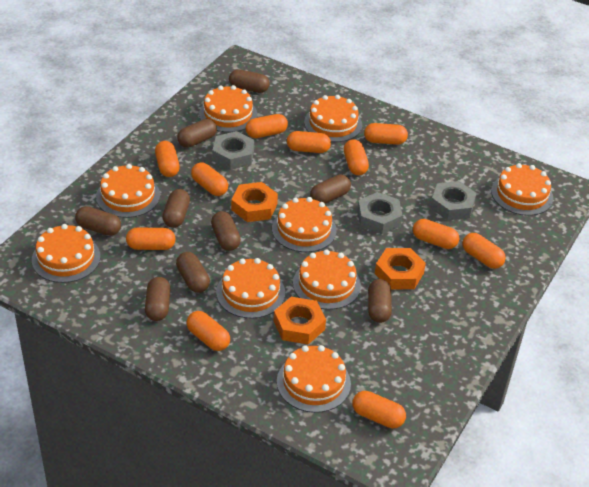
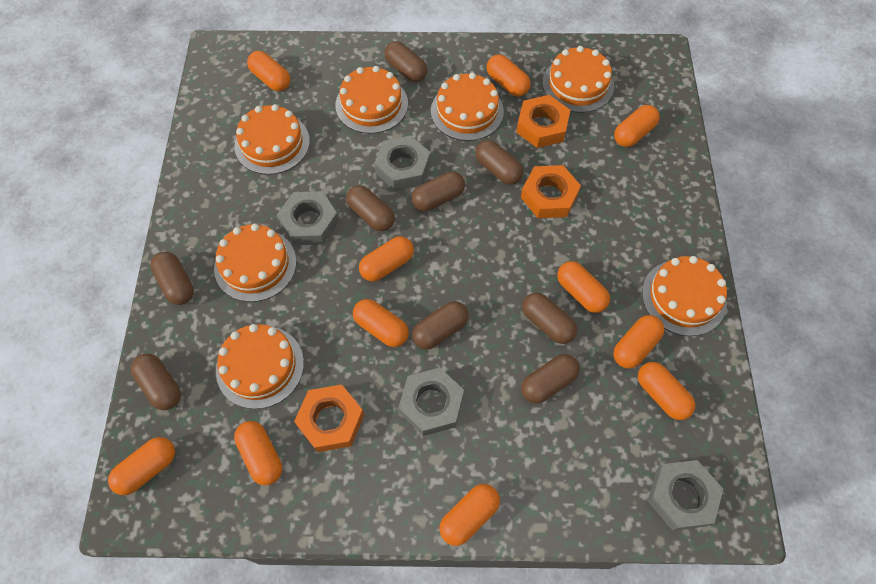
grey nut: [212,131,254,170] [357,192,403,234] [430,181,477,220] = 3 -> [277,191,339,245] [374,136,431,190] [399,368,464,436] [648,460,723,531] = 4
orange cake: [32,224,100,283] [96,164,160,218] [199,85,257,132] [216,258,285,319] [272,197,337,252] [277,345,351,413] [293,249,361,310] [304,95,362,142] [491,163,553,216] = 9 -> [214,224,296,302] [216,324,304,409] [234,104,310,175] [335,66,408,134] [431,73,504,141] [542,46,614,113] [642,256,727,336] = 7

